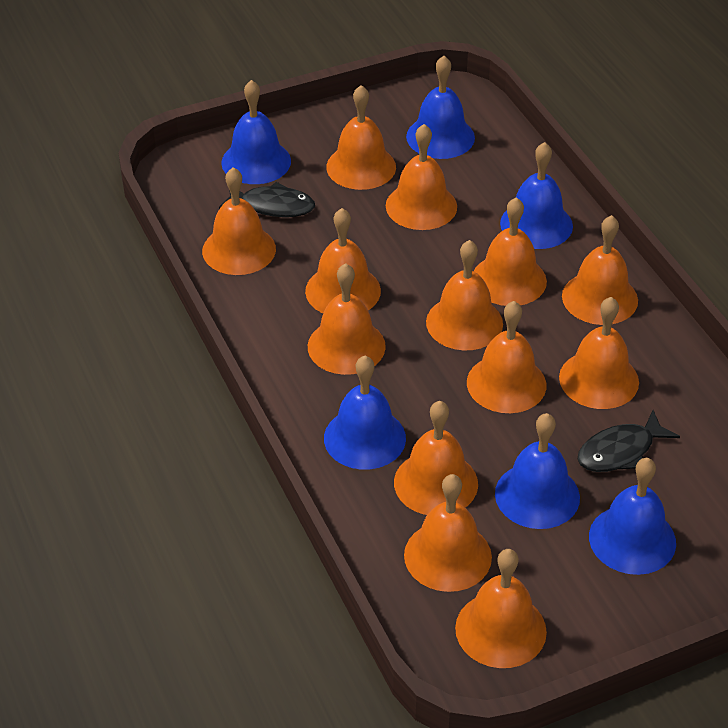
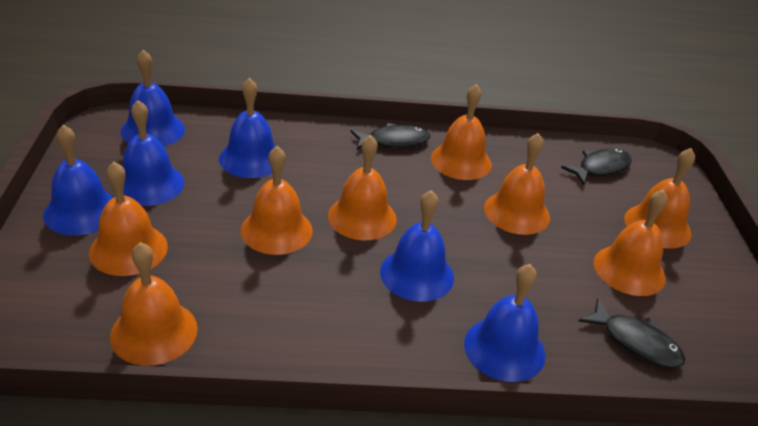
black fish: [219,182,315,217] [578,410,680,472] = 2 -> [351,123,430,150] [561,149,632,185] [578,299,685,368] = 3
orange bell: [202,167,276,275] [305,208,381,313] [308,263,386,375] [326,85,396,190] [386,124,457,230] [394,401,478,515] [404,474,492,592] [426,240,503,350] [455,549,547,668] [467,301,546,413] [474,197,547,306] [559,297,639,409] [562,215,638,325] = 13 -> [89,162,168,276] [110,242,198,366] [241,146,313,255] [328,135,397,240] [431,84,492,180] [484,133,550,235] [594,190,668,296] [624,148,695,248] = 8

